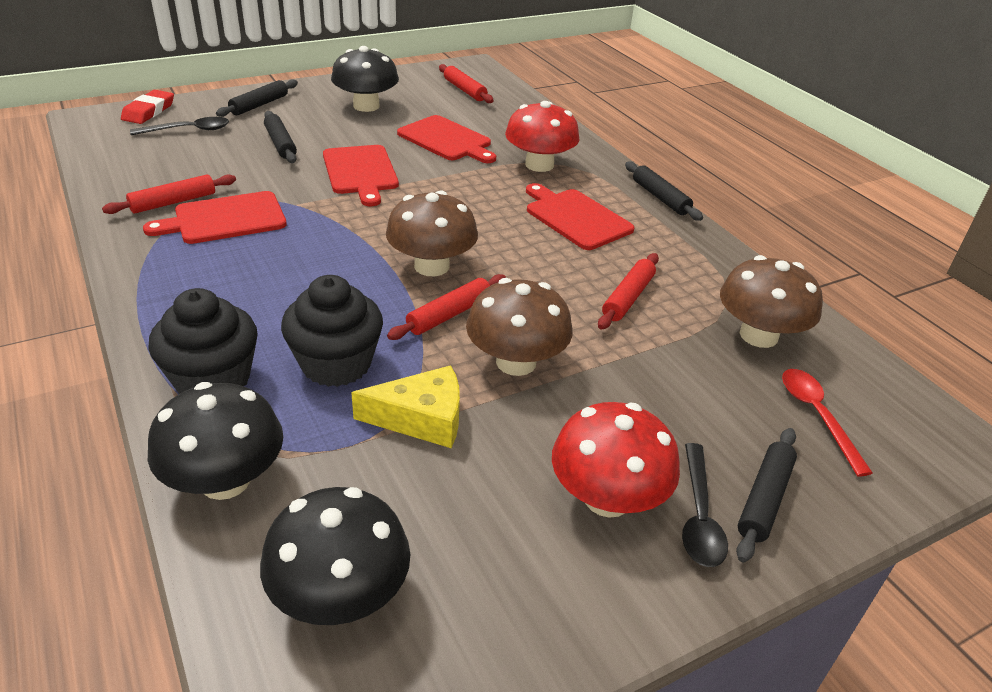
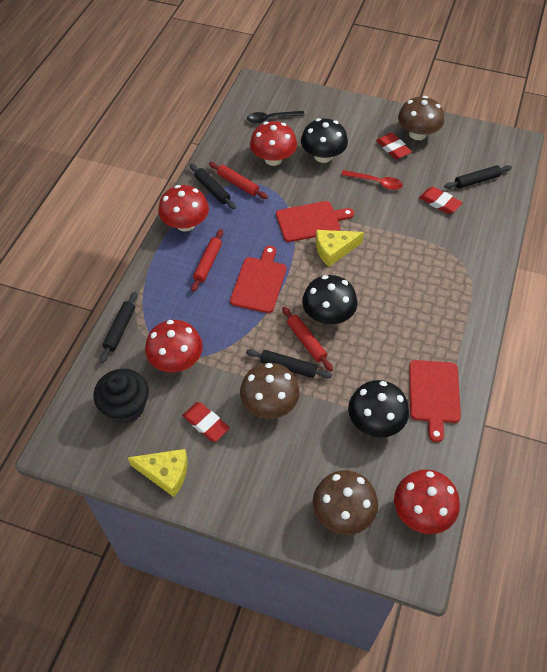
black cupcake: [148,288,258,394] [281,275,383,387] = 2 -> [94,369,149,424] = 1
black spoon: [130,117,229,135] [682,443,728,567] = 2 -> [247,111,305,123] = 1
red cutting board: [143,191,287,244] [323,145,399,206] [397,115,496,163] [526,183,635,250] = 4 -> [230,246,286,313] [276,201,354,242] [409,360,461,442] = 3
red eraser: [121,90,174,124] = 1 -> [182,402,230,442] [376,133,412,159] [419,187,463,214] = 3
red mushroom: [505,101,579,172] [552,402,680,518] = 2 -> [145,320,203,372] [158,185,209,232] [250,121,297,166] [394,470,460,534] = 4
red rolling pin: [102,174,236,214] [387,274,506,340] [439,64,494,103] [598,253,659,330] = 4 -> [191,229,223,292] [209,162,268,199] [282,307,333,371] = 3
yellow cheese: [351,365,460,448] = 1 -> [128,449,187,497] [316,230,364,267] = 2

